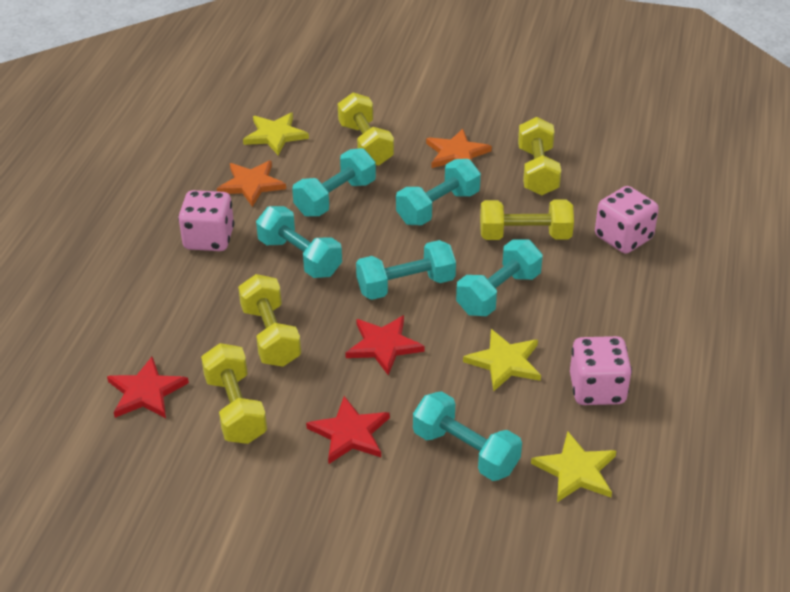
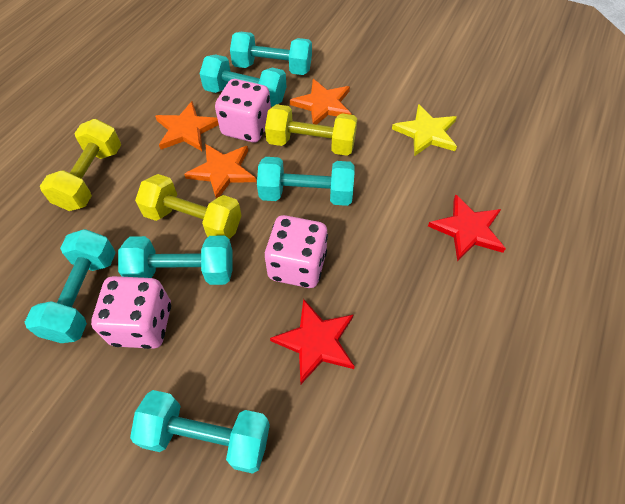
orange star: [217,160,286,207] [426,129,492,168] = 2 -> [155,101,219,151] [184,144,256,198] [290,79,352,125] = 3
red star: [107,357,189,418] [306,396,390,464] [345,315,425,375] = 3 -> [270,299,355,384] [428,195,506,261] = 2
yellow dumbbell: [201,343,267,444] [238,274,301,367] [338,93,394,166] [480,200,574,240] [518,117,561,195] = 5 -> [40,119,121,211] [135,174,242,239] [265,104,357,156] = 3
yellow star: [243,113,309,155] [463,329,541,392] [531,431,616,502] = 3 -> [392,104,457,156] = 1

